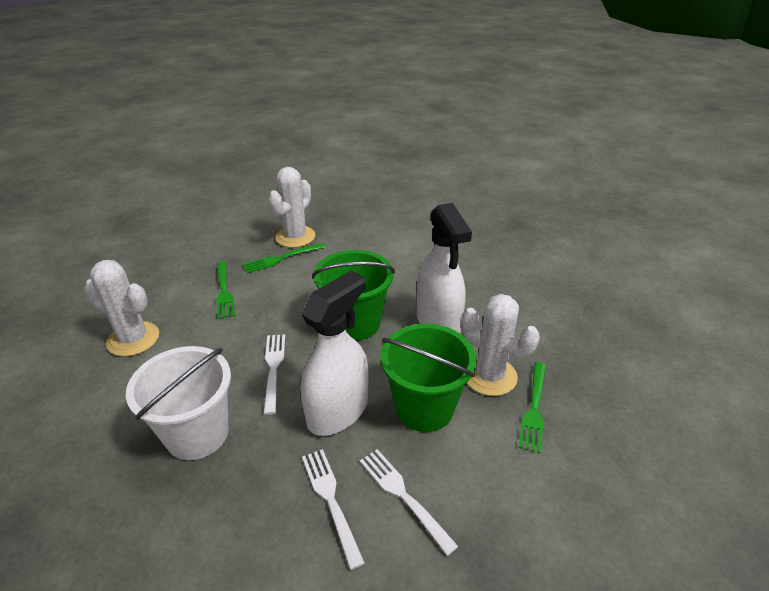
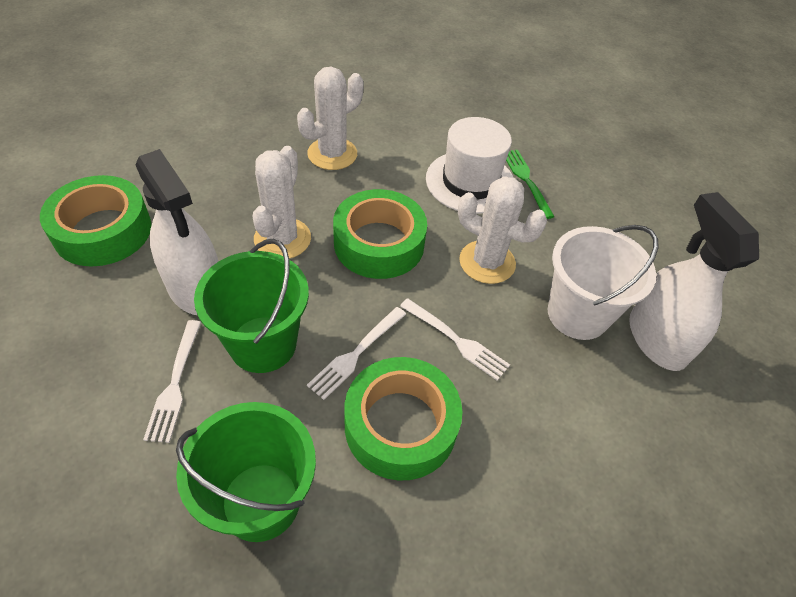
green fork: [216,261,235,319] [243,243,325,273] [518,362,546,453] = 3 -> [506,150,555,219] = 1
green tape: none = 0 -> [40,175,152,267] [333,189,427,279] [344,357,462,481] = 3
white hat: none = 0 -> [426,117,514,214] = 1

